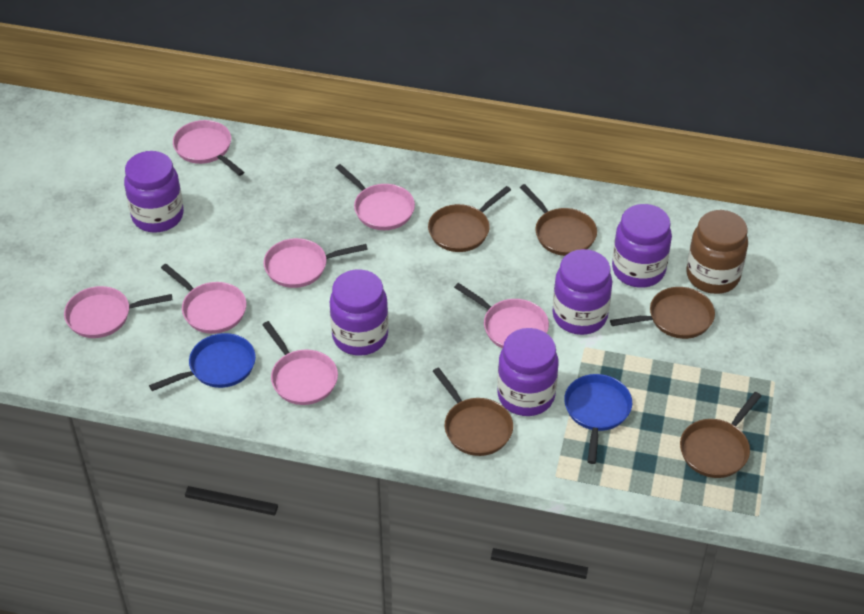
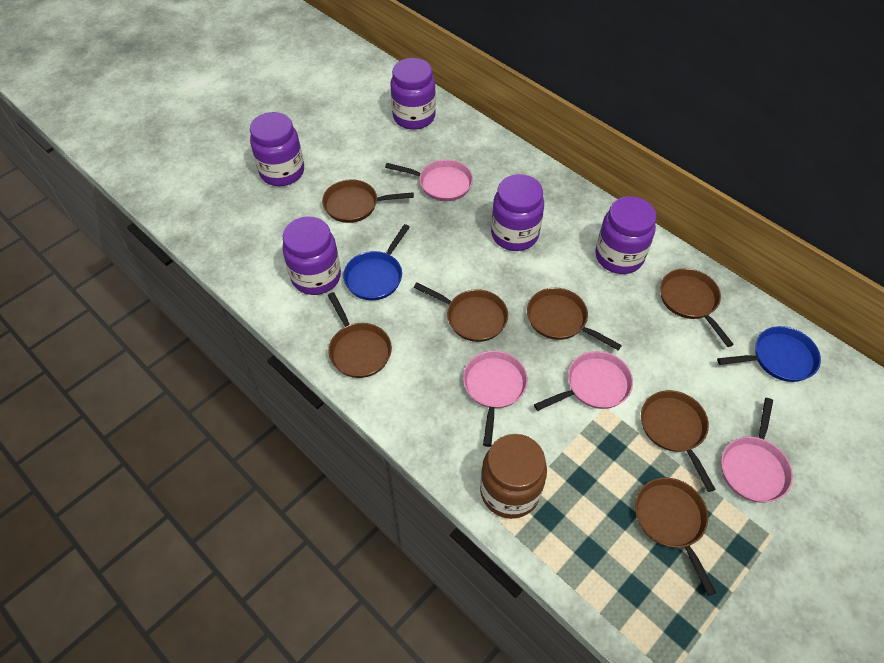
brown pan: [428,186,511,252] [433,367,513,456] [520,184,597,256] [610,287,715,339] [680,392,761,478] = 5 -> [322,179,414,223] [328,292,392,378] [414,282,508,342] [527,288,622,350] [635,478,716,596] [641,390,716,492] [660,268,734,347] = 7
pink pan: [64,286,172,338] [161,264,246,334] [173,120,244,176] [262,321,338,405] [263,238,368,288] [336,164,415,230] [454,283,549,349] = 7 -> [385,160,473,201] [463,351,528,447] [534,351,633,411] [721,398,793,502] = 4

